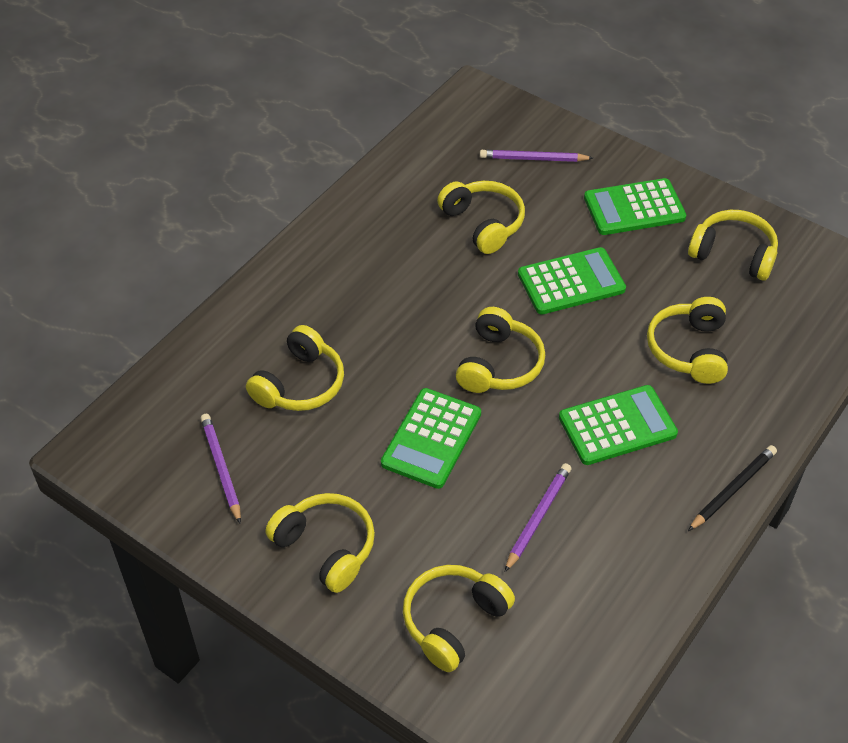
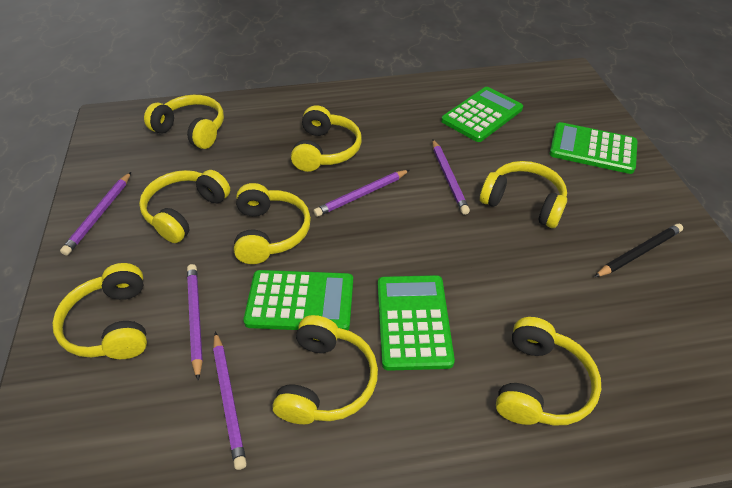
purple pencil: [200,414,241,524] [480,150,593,162] [505,463,571,572] = 3 -> [60,172,131,255] [187,264,203,381] [213,331,247,470] [313,170,409,217] [432,139,470,215] = 5
yellow headphones: [246,325,344,411] [266,493,375,593] [403,565,515,672] [437,181,525,254] [456,307,545,393] [647,297,728,384] [688,210,778,281] = 7 -> [52,263,147,359] [139,170,230,243] [144,95,224,149] [234,183,311,264] [273,315,378,424] [291,105,362,172] [480,161,567,228] [496,317,601,426] = 8

